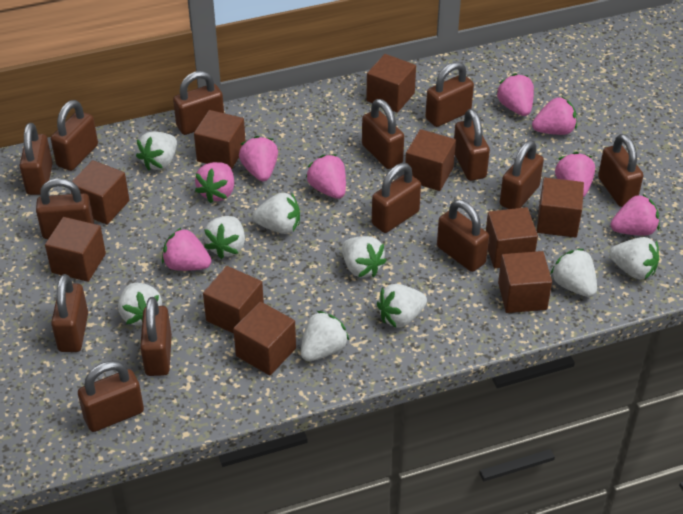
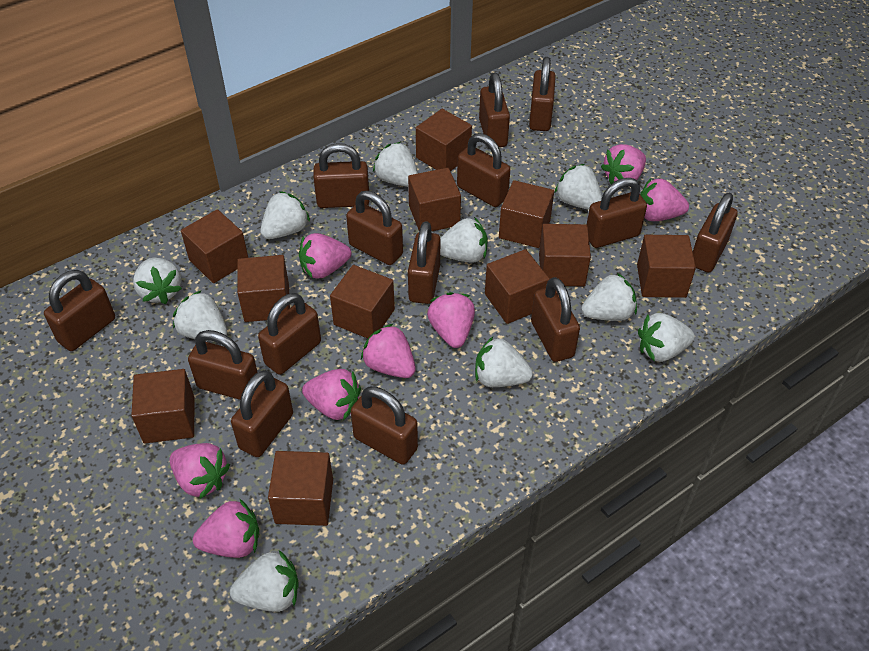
brown cube: [45,217,106,282] [71,160,129,225] [194,110,246,170] [203,266,264,334] [233,302,296,375] [366,54,416,113] [405,129,456,191] [486,207,538,268] [498,251,552,313] [537,177,584,238] = 10 -> [131,369,194,443] [181,209,248,283] [237,255,290,322] [268,451,333,526] [330,265,395,338] [408,168,461,231] [416,109,472,171] [485,249,549,324] [499,180,554,248] [539,224,591,287] [637,235,696,298] = 11
white strawberry: [118,283,162,326] [136,131,177,170] [204,216,245,259] [252,193,300,234] [301,311,349,361] [342,236,387,277] [377,284,427,328] [550,249,597,297] [609,237,659,280] = 9 -> [133,258,182,304] [173,290,227,342] [230,550,298,612] [261,191,310,239] [373,142,418,187] [440,217,487,262] [475,337,533,387] [555,164,602,210] [581,273,637,321] [638,313,695,362] = 10

